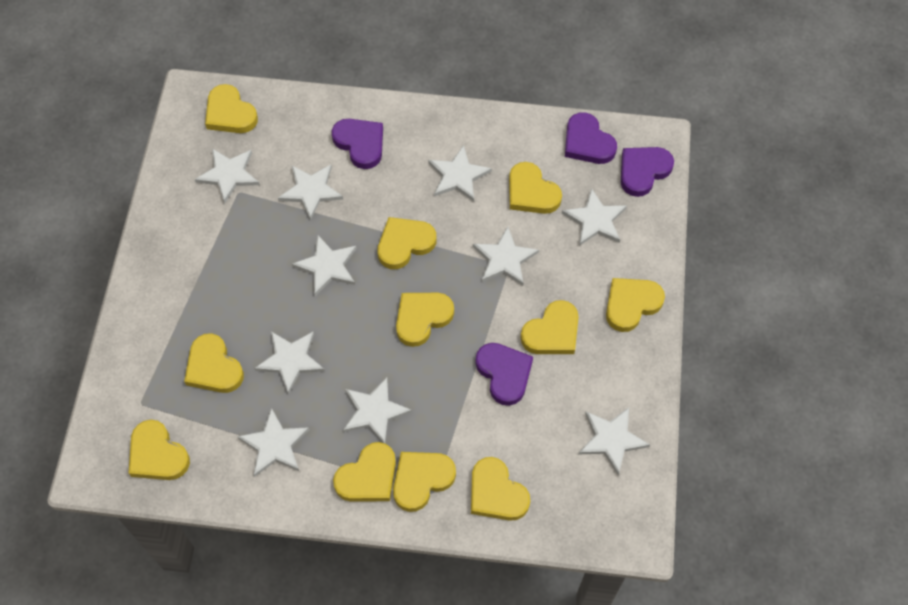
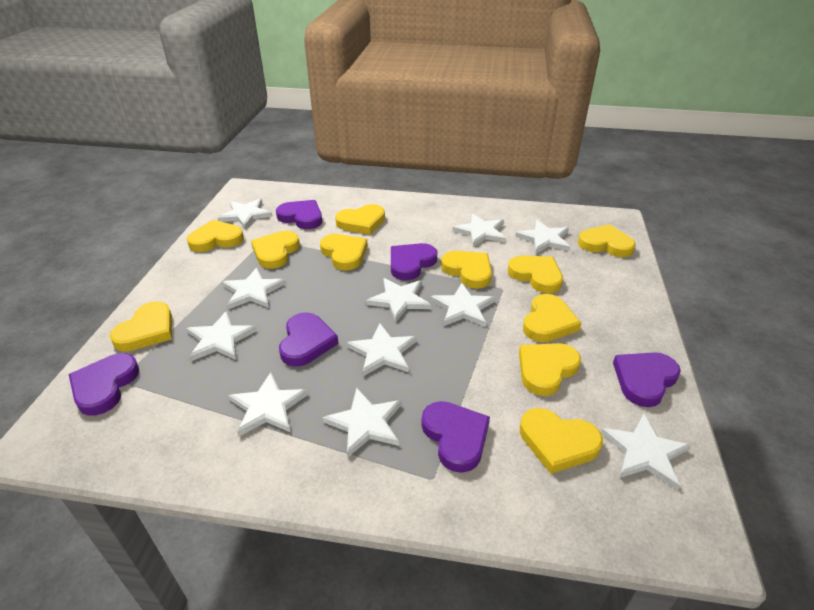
purple heart: [332,119,383,169] [475,343,533,406] [565,112,617,164] [621,147,674,197] = 4 -> [69,353,139,416] [276,200,322,229] [279,312,339,367] [391,243,438,280] [422,401,490,473] [613,352,681,407] = 6
white star: [195,148,260,204] [237,408,310,477] [254,331,325,394] [278,165,343,221] [292,235,357,296] [343,377,412,443] [428,145,492,202] [473,227,539,286] [562,188,627,246] [579,407,650,475] = 10 -> [187,311,257,361] [218,198,273,229] [222,268,286,309] [228,372,309,436] [322,388,401,458] [347,323,417,376] [366,278,431,322] [431,283,495,327] [453,214,506,247] [515,220,570,254] [601,414,691,490] = 11

